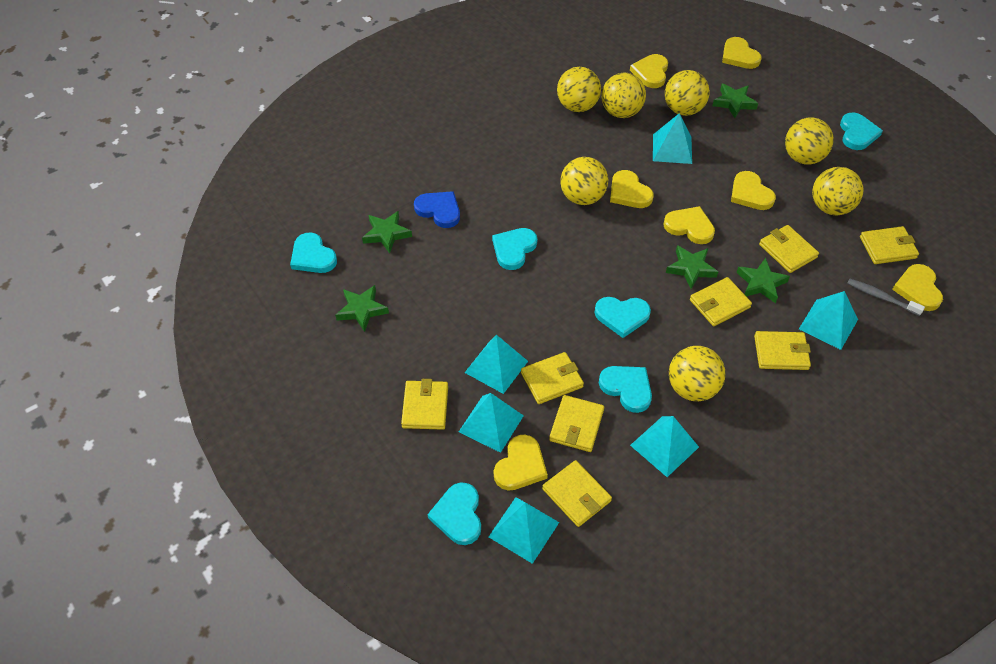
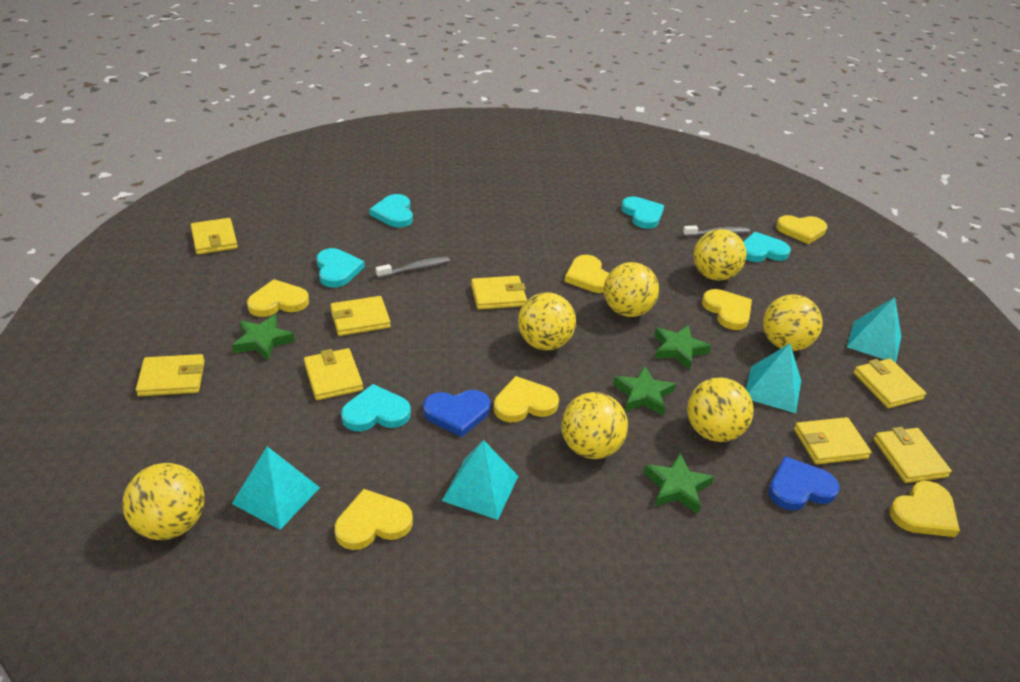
blue heart: [414,191,460,228] = 1 -> [423,390,490,437] [768,456,839,510] = 2
green star: [335,285,389,332] [362,211,412,253] [666,245,718,289] [712,84,758,118] [736,258,790,303] = 5 -> [232,314,295,361] [613,366,676,416] [644,453,714,514] [654,325,711,370] = 4
grey toothbrush: [847,279,925,316] = 1 -> [376,257,450,278] [683,225,750,236] = 2
turquoise heart: [290,232,337,273] [427,483,481,545] [492,228,537,270] [595,297,651,338] [599,366,652,413] [840,113,883,150] = 6 -> [316,248,365,287] [341,384,411,432] [369,194,413,228] [621,196,664,229] [743,232,791,262] = 5
turquoise pyramid: [459,393,524,453] [465,335,528,394] [489,497,559,564] [630,416,699,477] [653,113,692,164] [799,291,858,350] = 6 -> [232,446,320,530] [442,440,518,520] [746,343,801,413] [847,297,901,363] = 4

